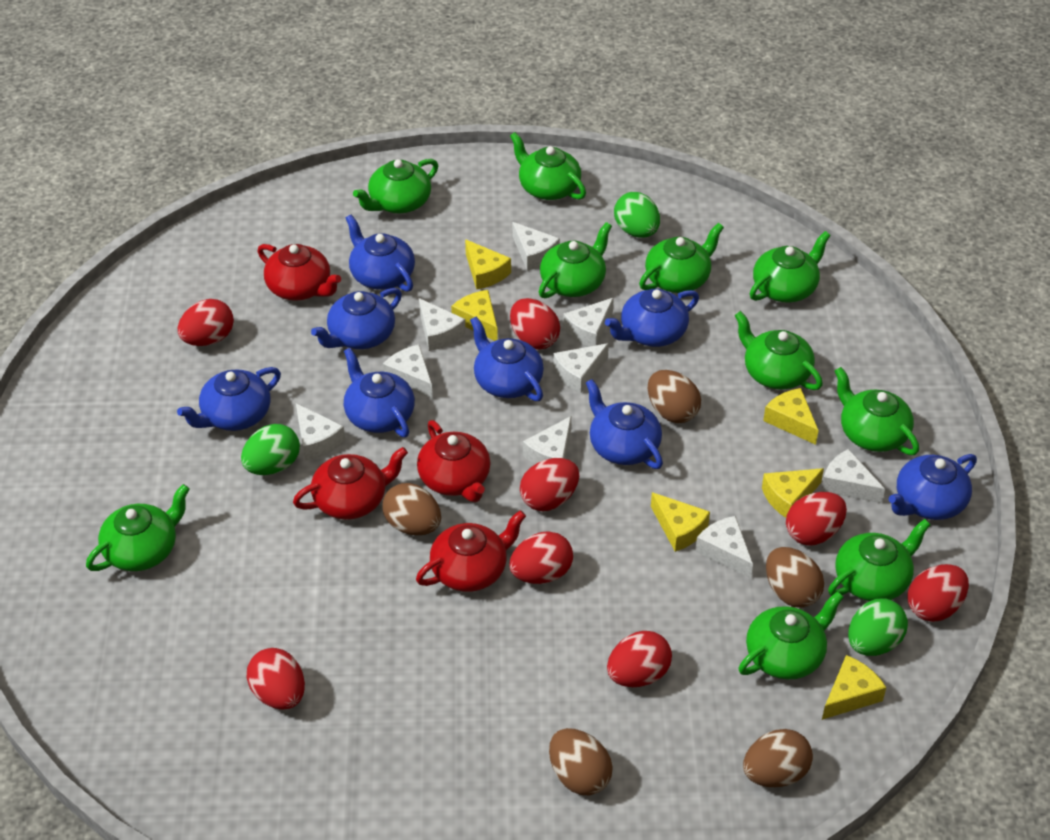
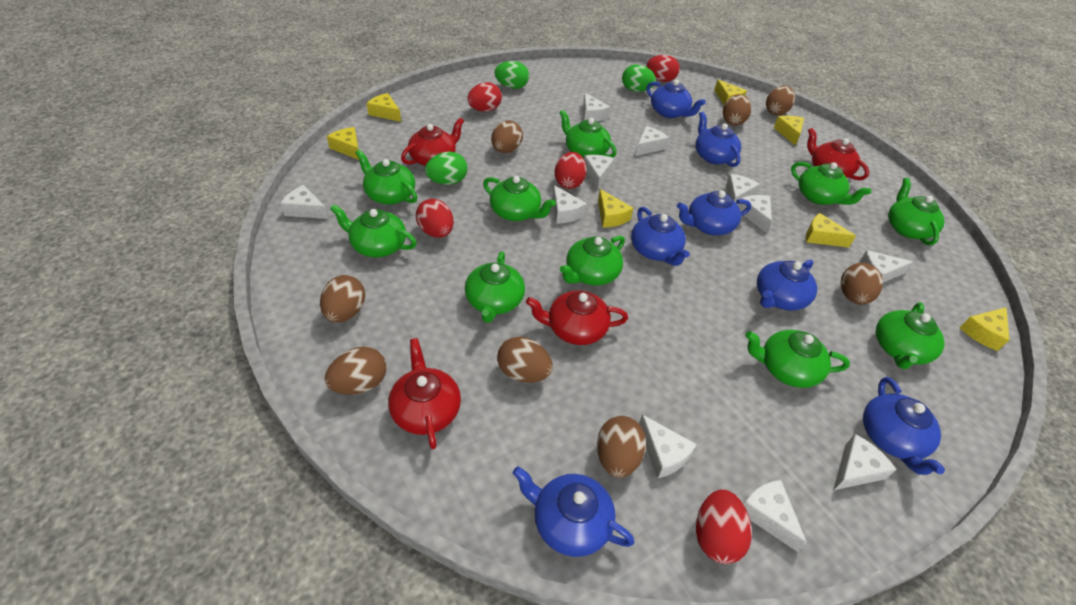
blue teapot: [177,367,281,431] [311,288,402,349] [344,348,415,437] [346,215,415,292] [470,317,544,401] [586,379,663,469] [605,289,699,347] [889,454,977,520] = 8 -> [513,466,634,557] [631,207,690,266] [646,79,706,118] [677,191,751,235] [695,112,741,167] [757,260,817,311] [863,377,945,475] = 7
brown egg: [383,483,441,535] [549,728,613,795] [648,370,701,423] [743,729,813,787] [766,547,824,608] = 5 -> [320,275,366,322] [325,347,387,395] [491,120,523,153] [497,337,553,383] [597,416,646,478] [723,94,751,126] [766,86,795,115] [841,263,883,305] = 8
red egg: [178,299,234,346] [247,648,305,709] [509,531,573,584] [510,298,560,350] [520,458,579,511] [607,631,672,687] [786,492,847,545] [907,564,969,622] = 8 -> [416,199,454,238] [467,82,502,112] [555,152,587,189] [646,55,680,82] [696,489,752,564] = 5
white cheese: [296,403,345,460] [383,345,433,399] [419,298,466,351] [512,222,560,271] [523,416,571,465] [553,343,609,393] [563,298,614,347] [695,516,753,578] [821,449,885,503] = 9 -> [280,185,328,219] [553,185,587,224] [583,93,610,121] [584,155,614,190] [635,126,669,156] [639,415,697,479] [726,174,760,205] [738,195,772,233] [743,480,807,552] [833,434,897,490] [859,250,913,283] = 11
yellow cheese: [451,290,498,341] [465,239,511,290] [651,492,710,552] [762,468,824,518] [763,388,819,445] [822,655,886,720] = 6 -> [327,127,359,160] [366,93,401,122] [598,189,633,228] [714,80,747,105] [773,116,804,146] [806,213,856,247] [960,307,1009,351] = 7

